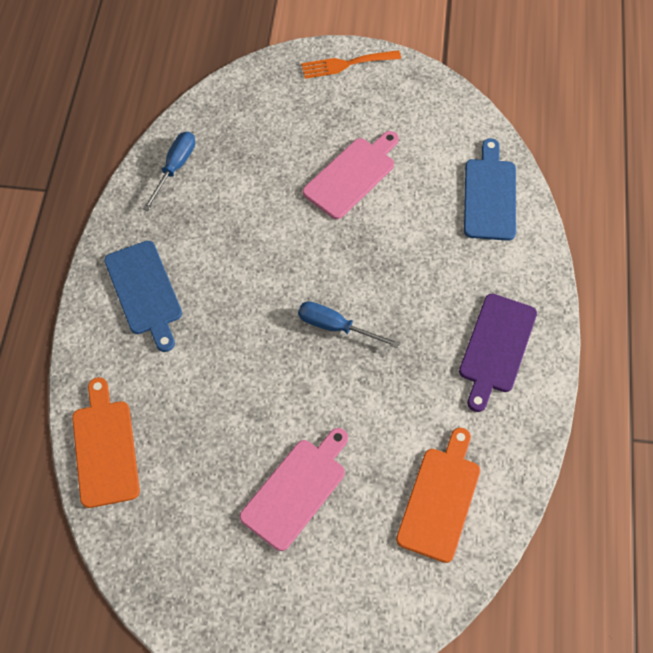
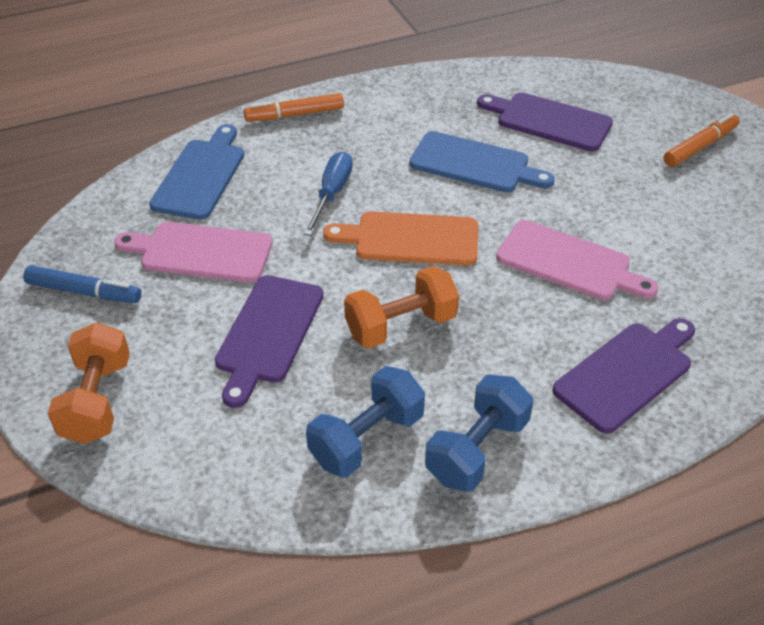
blue dumbbell: none = 0 -> [306,366,425,477] [425,375,534,492] = 2
blue marker: none = 0 -> [23,265,141,303] = 1
blue screwdriver: [143,132,195,211] [298,301,400,348] = 2 -> [304,152,353,236] = 1
orange cutting board: [72,377,140,508] [396,428,480,563] = 2 -> [323,211,478,265] = 1
orange dumbbell: none = 0 -> [47,322,130,444] [344,266,459,348] = 2
orange fork: [301,50,401,79] = 1 -> none = 0
orange marker: none = 0 -> [244,93,344,122] [663,113,740,167] = 2
purple cutting board: [459,294,537,412] = 1 -> [215,275,324,408] [477,92,613,152] [552,318,695,434] = 3

